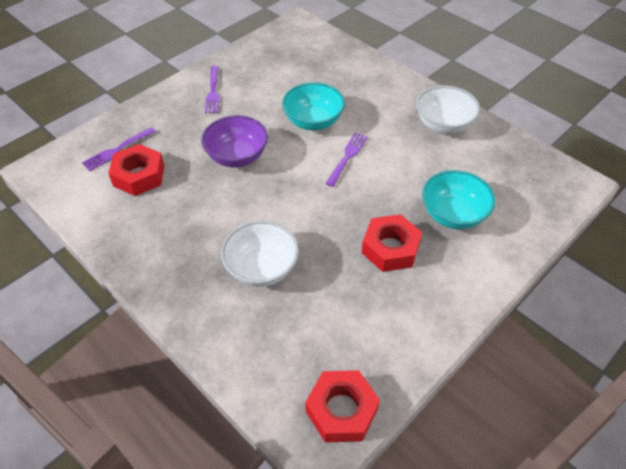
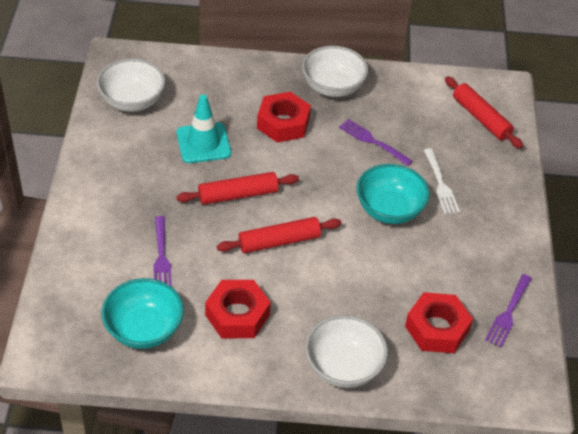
purple bowl: [201,115,268,167] = 1 -> none = 0
red rolling pin: none = 0 -> [176,172,299,205] [217,217,342,253] [445,76,523,149] = 3
turquoise traffic cone: none = 0 -> [177,94,231,163] = 1
white bowl: [221,220,299,287] [416,85,480,134] = 2 -> [96,58,165,112] [302,46,368,97] [305,315,388,388] = 3
white fork: none = 0 -> [424,148,460,214] = 1

